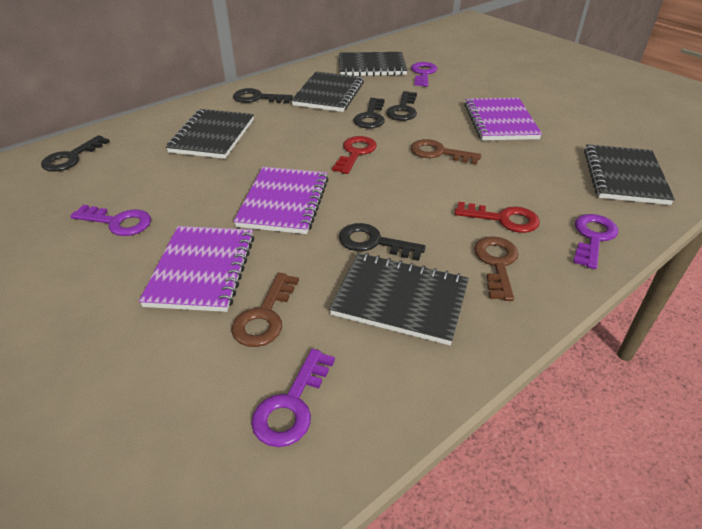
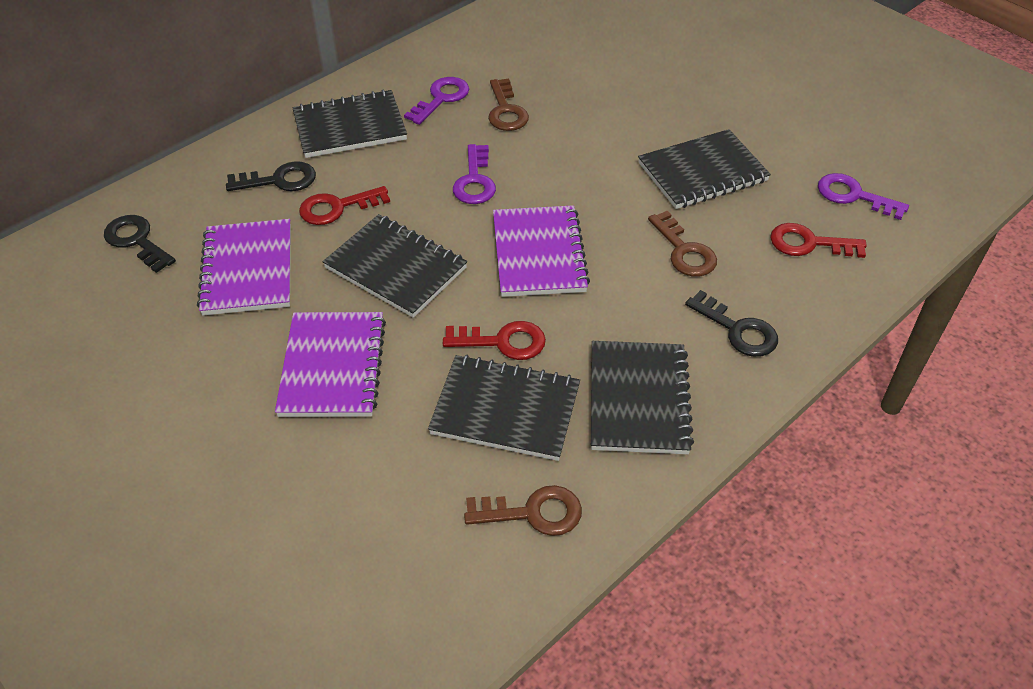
black key: [41,135,110,171] [233,88,293,104] [339,223,426,261] [353,98,385,129] [386,91,417,121] = 5 -> [104,215,176,273] [226,161,316,191] [685,290,778,357] = 3
purple key: [70,205,151,236] [251,349,335,447] [411,62,437,86] [573,214,618,269] = 4 -> [404,77,469,125] [453,144,496,204] [818,173,909,220] = 3
red key: [332,136,377,174] [455,202,540,233] = 2 -> [299,186,390,225] [443,321,546,360] [770,223,867,258] = 3

